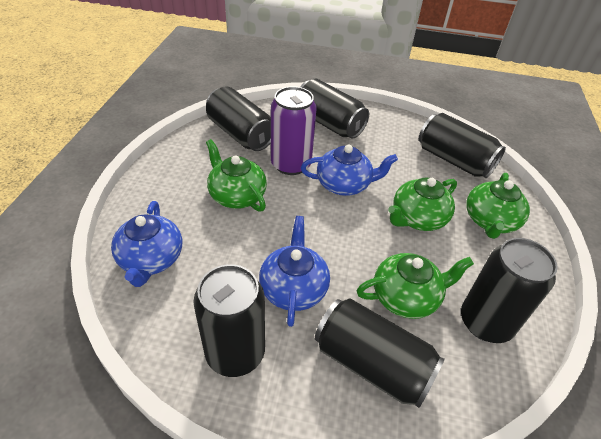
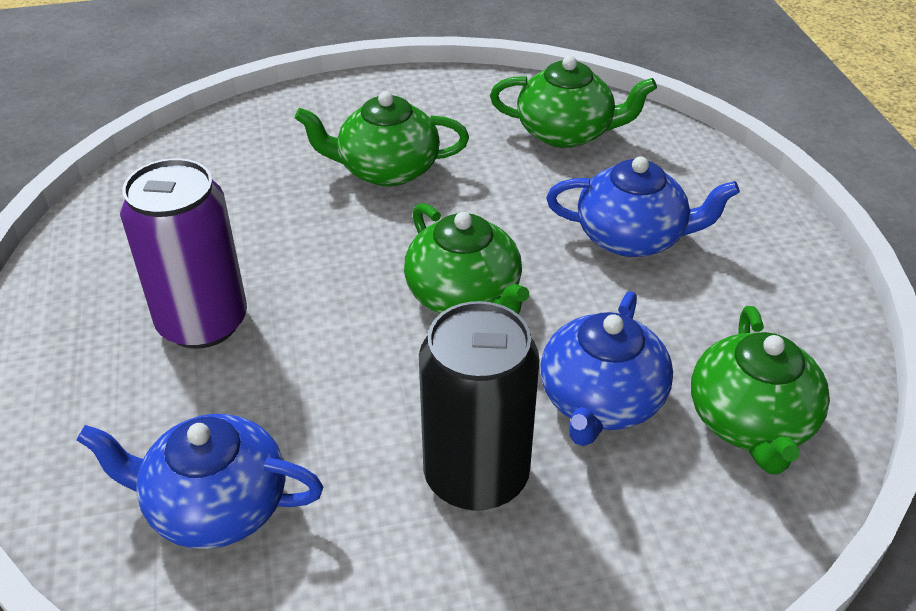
black can: [193,264,265,377] [206,86,271,151] [300,79,369,139] [315,298,445,408] [419,113,506,178] [461,238,558,343] = 6 -> [419,301,540,511] = 1

